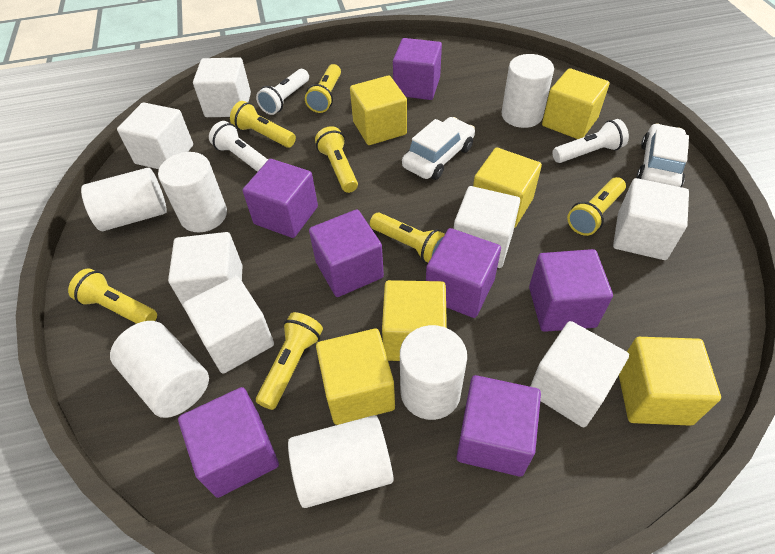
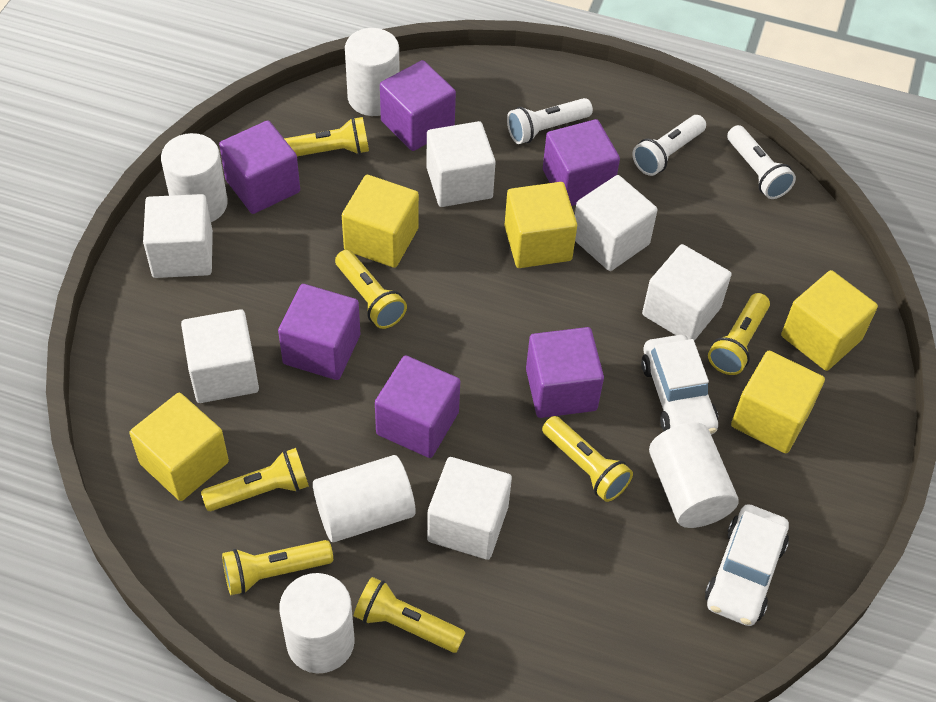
purple cube: [178,387,279,498] [243,159,318,238] [309,209,384,297] [393,38,442,100] [426,228,501,318] [456,375,541,477] [529,249,613,332] = 7 -> [219,120,300,214] [278,284,360,380] [375,355,460,458] [380,60,456,151] [526,327,604,418] [543,119,620,206] = 6
white cube: [117,102,193,169] [168,232,242,308] [183,276,274,374] [193,57,251,117] [454,186,520,268] [530,321,629,427] [613,178,689,260] = 7 -> [143,194,213,278] [181,309,259,403] [426,121,496,207] [427,457,512,560] [575,175,658,271] [642,244,732,341] = 6
white cylinder: [81,168,167,231] [110,321,209,418] [158,152,227,232] [288,415,393,508] [400,325,467,420] [502,54,554,128] = 6 -> [161,133,228,222] [279,573,355,674] [313,455,415,542] [345,28,400,116] [649,422,738,528] = 5
yellow cube: [316,329,395,425] [350,75,407,145] [382,280,447,361] [473,147,542,228] [542,68,610,139] [619,337,721,426] = 6 -> [130,393,229,501] [342,175,419,268] [504,182,577,268] [731,351,825,453] [781,270,878,371] = 5

